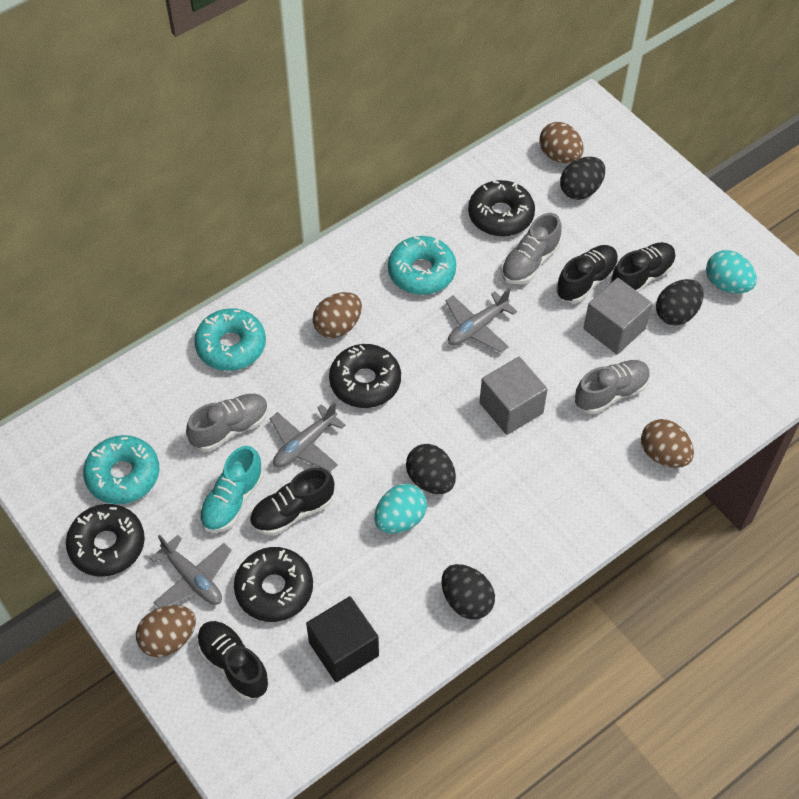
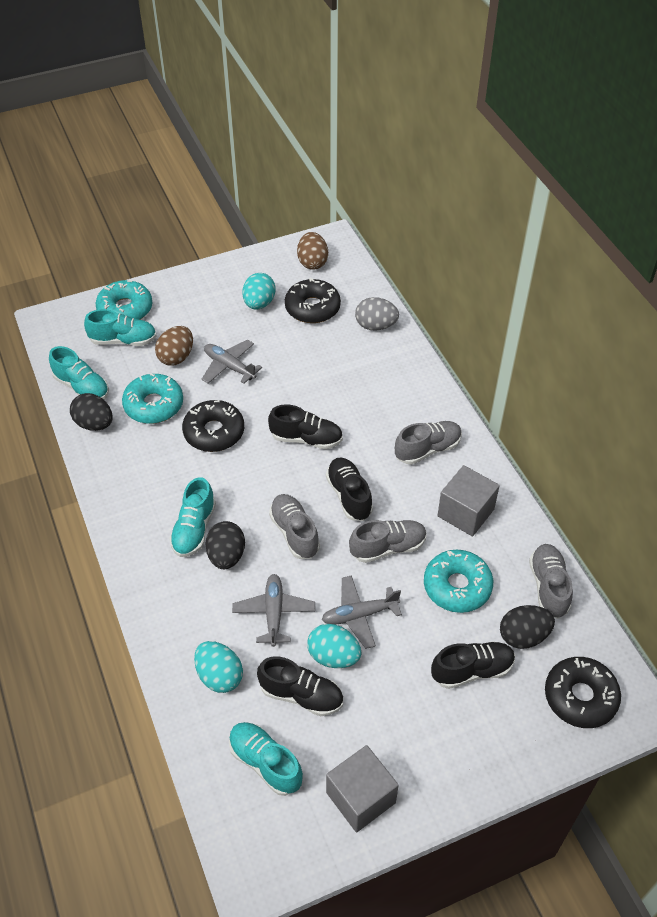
black cube: [306,596,379,682] = 1 -> none = 0
black donut: [66,504,145,577] [234,547,313,622] [329,344,401,408] [468,180,535,237] = 4 -> [182,400,244,452] [285,278,341,323] [545,657,621,728] = 3
black egg: [406,444,456,494] [442,564,495,620] [560,157,605,200] [656,279,704,325] = 4 -> [70,393,113,431] [205,521,245,569] [500,605,555,649] = 3
brown egg: [136,605,196,657] [313,292,362,338] [540,122,584,163] [641,419,694,468] = 4 -> [155,326,193,366] [297,232,328,270] = 2
grey egg: none = 0 -> [355,297,399,331] = 1
grey shoe: [186,394,268,451] [501,213,562,284] [575,360,650,414] = 3 -> [269,494,320,559] [349,520,427,563] [395,421,462,465] [529,544,573,619] = 4
turquoise egg: [374,484,427,534] [706,250,757,293] = 2 -> [194,641,243,693] [242,273,276,310] [307,624,361,668] = 3
turquoise shoe: [199,446,263,533] = 1 -> [49,346,109,400] [84,309,157,346] [169,477,216,557] [229,722,303,796] = 4

